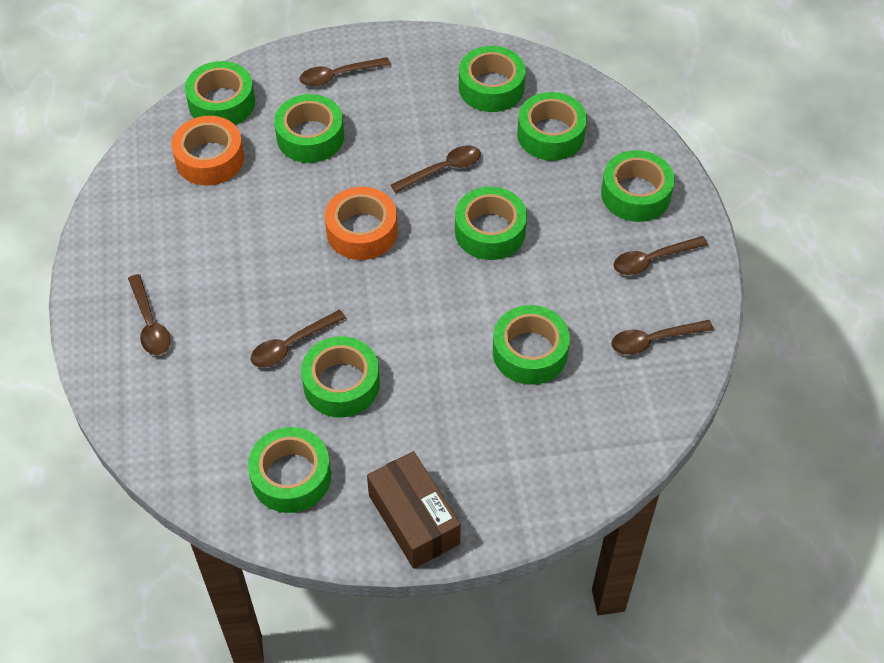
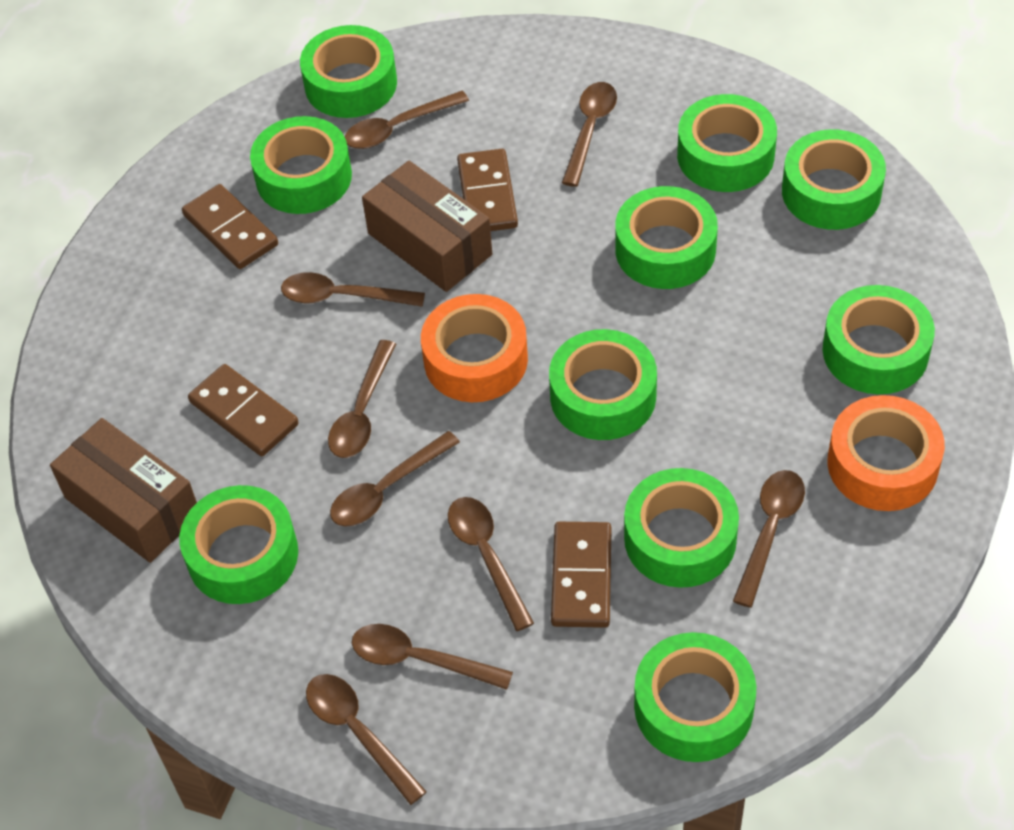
brown box: [367,451,461,569] = 1 -> [50,418,197,563] [362,161,492,292] = 2
brown domino: none = 0 -> [182,184,278,269] [188,364,299,456] [457,149,518,231] [551,522,611,628] = 4
brown spoon: [128,274,171,355] [251,310,346,367] [300,57,391,87] [391,145,481,193] [611,320,713,355] [613,236,708,275] = 6 -> [281,272,425,307] [306,674,427,805] [328,340,396,458] [330,431,460,527] [345,91,469,149] [352,624,513,690] [448,497,534,631] [562,82,617,187] [733,470,805,608] = 9
green tape: [185,61,255,125] [248,427,331,513] [274,94,344,163] [301,336,380,417] [455,187,527,260] [459,46,526,112] [493,305,570,385] [517,92,587,161] [601,150,675,222] = 9 -> [179,485,298,604] [250,116,352,214] [300,25,397,118] [549,329,657,440] [615,186,718,289] [624,468,739,588] [634,632,756,762] [677,94,777,192] [782,129,886,230] [822,285,935,394] = 10

